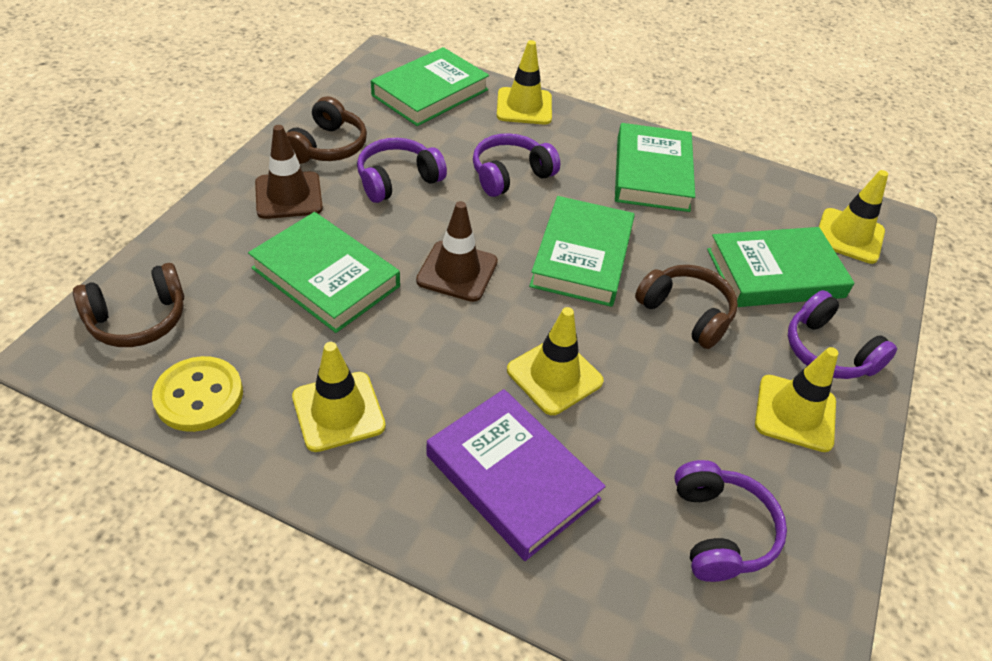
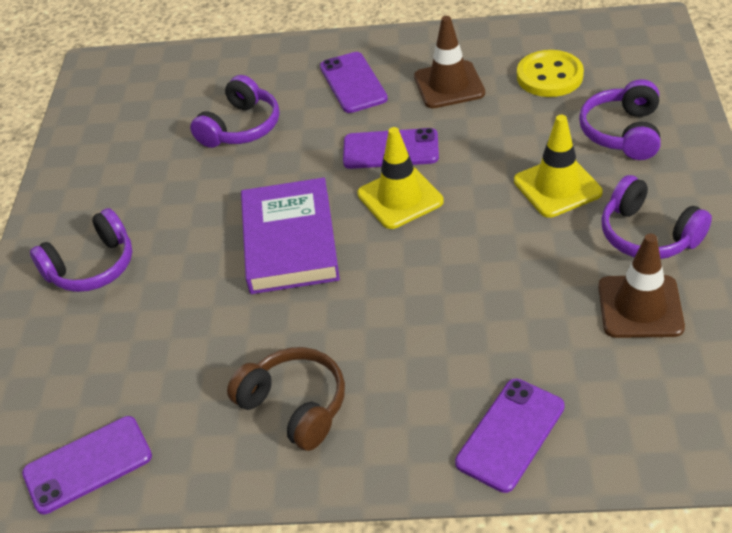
brown headphones: [73,263,184,347] [286,96,367,164] [635,265,738,349] = 3 -> [227,347,345,451] = 1
green book: [248,212,400,333] [371,47,489,126] [529,196,635,307] [615,123,695,212] [707,227,854,307] = 5 -> none = 0
purple phone: none = 0 -> [22,416,152,514] [320,52,388,113] [343,128,439,169] [455,379,565,493] = 4
yellow traffic cone: [292,342,386,452] [497,40,552,124] [507,307,604,415] [755,347,838,452] [819,170,888,264] = 5 -> [357,127,444,229] [514,115,603,218] = 2

